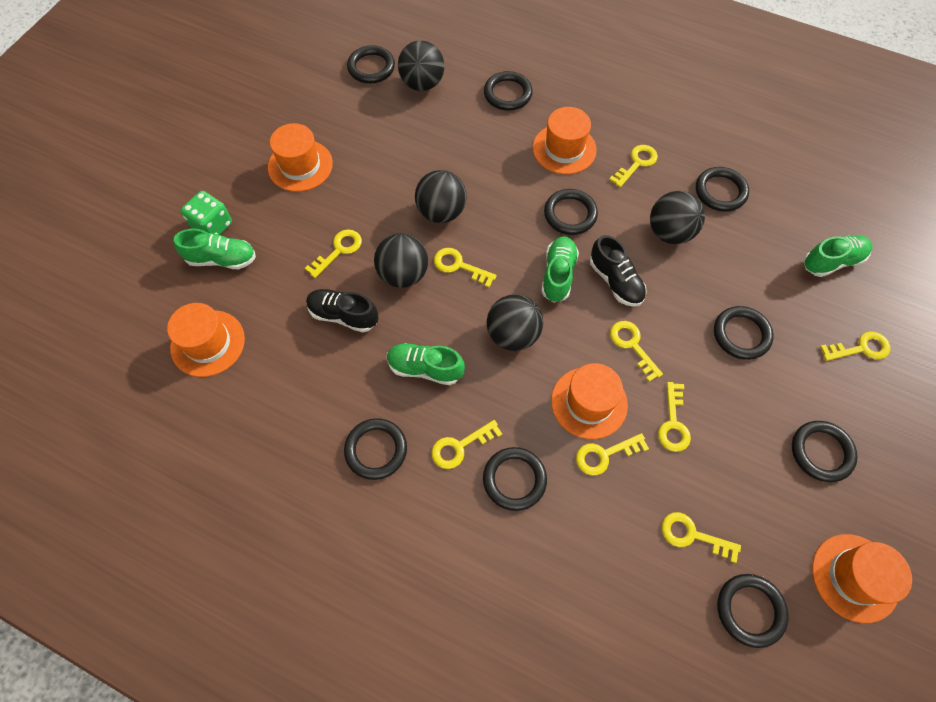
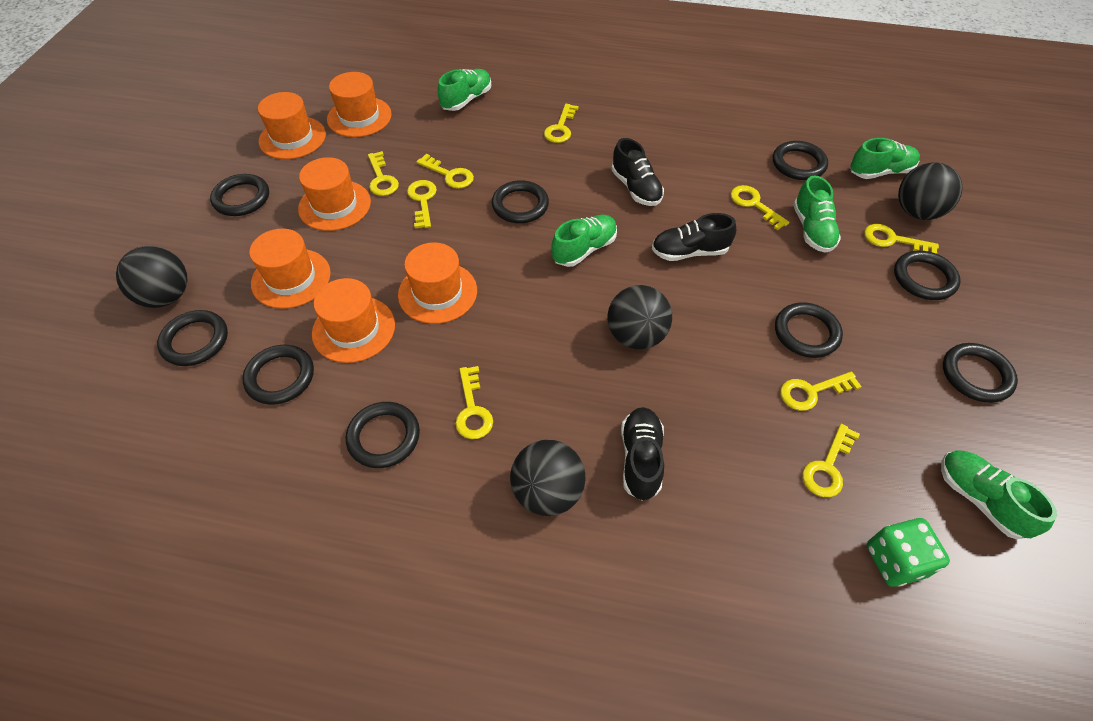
black ball: [374,233,428,288] [398,40,444,91] [415,170,466,223] [486,294,543,351] [650,191,705,244] = 5 -> [116,246,187,308] [510,440,585,516] [607,285,672,349] [898,163,963,220] = 4
black shoe: [306,289,378,332] [590,235,647,307] = 2 -> [611,138,664,206] [621,407,664,501] [652,213,736,261] = 3
green shoe: [174,229,256,269] [387,343,465,385] [541,236,579,303] [804,235,872,277] = 4 -> [437,69,491,111] [552,215,617,267] [793,176,841,253] [850,138,920,179] [941,450,1057,539] = 5
orange hat: [167,303,245,377] [268,123,333,192] [533,107,597,174] [551,363,628,439] [812,534,912,623] = 5 -> [249,229,331,309] [258,92,326,159] [298,157,371,231] [312,278,395,363] [327,72,392,137] [398,242,477,324] = 6

